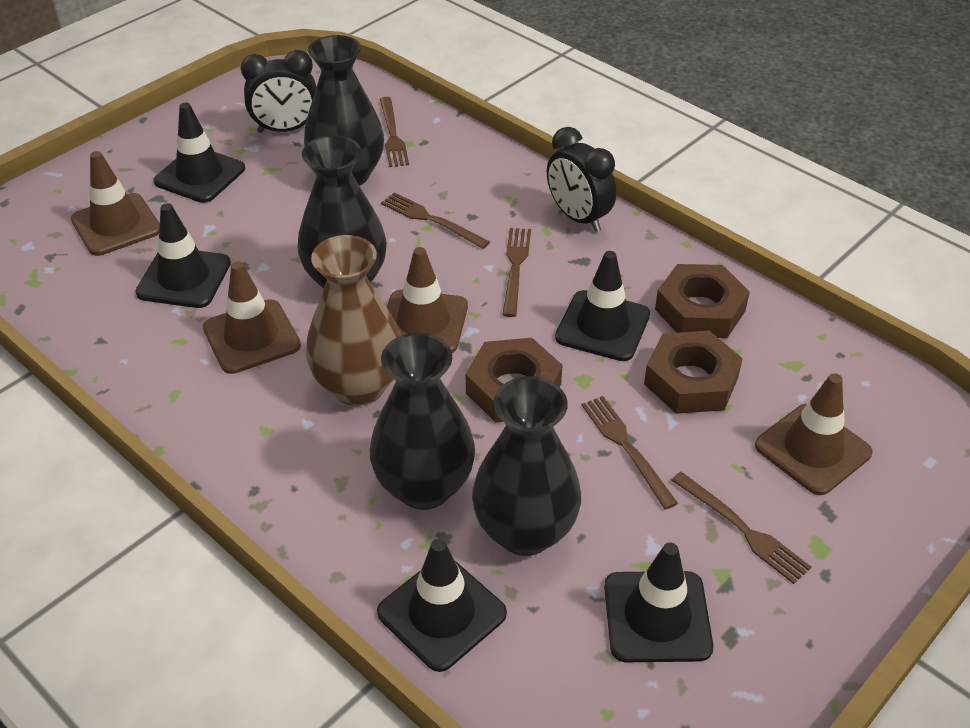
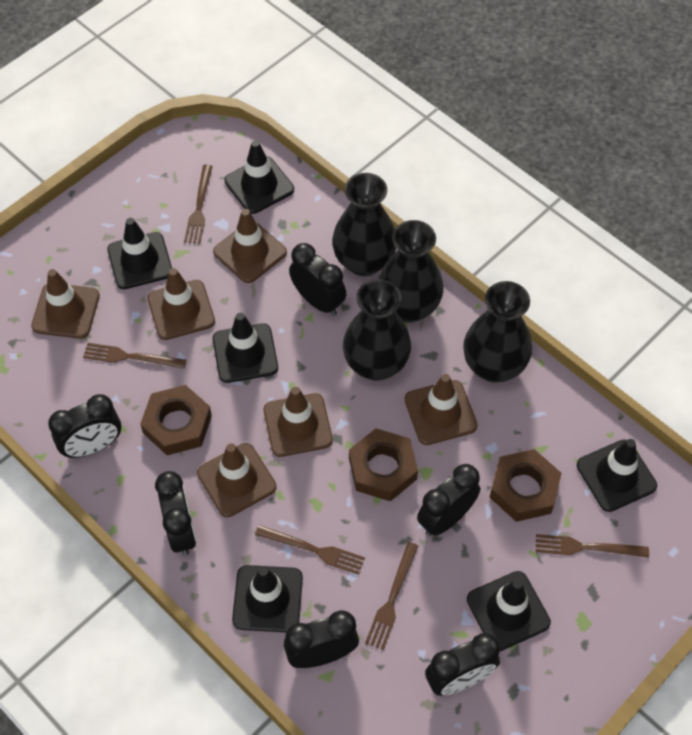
black clock: [241,50,316,133] [547,127,616,232] = 2 -> [48,394,121,458] [155,471,196,555] [284,610,359,668] [289,243,346,316] [417,464,480,536] [425,633,500,696] = 6
black traffic cone: [135,203,231,308] [153,102,245,203] [377,539,507,672] [555,251,650,361] [604,543,713,662] = 5 -> [107,218,172,289] [213,313,278,383] [224,140,294,214] [232,565,303,632] [467,571,551,651] [577,439,657,512] = 6
brown traffic cone: [71,151,160,256] [203,261,301,374] [387,247,468,353] [755,373,873,495] = 4 -> [31,269,100,339] [147,268,215,340] [197,443,277,517] [213,209,287,283] [264,387,333,457] [404,374,478,445] = 6
brown vase: [306,235,401,406] = 1 -> none = 0

